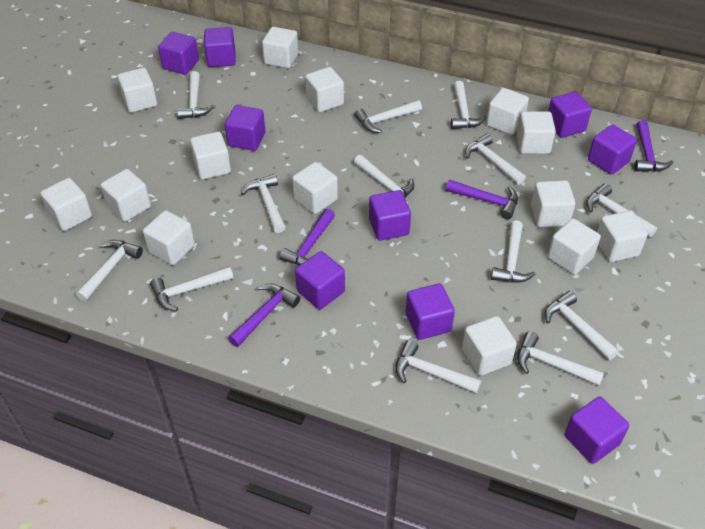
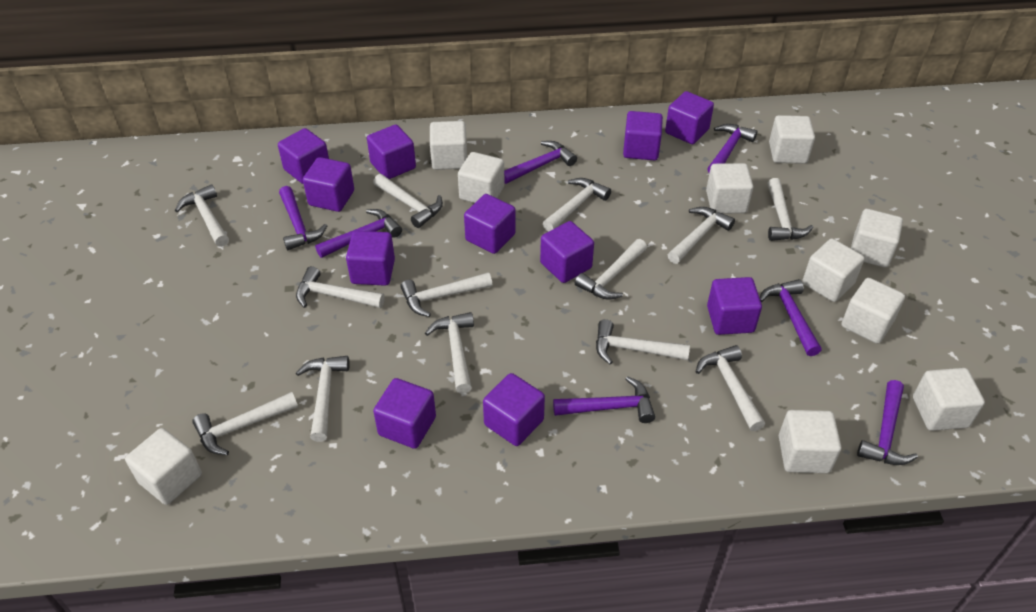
purple cube: [158,32,199,75] [204,27,236,67] [225,105,265,151] [295,251,345,309] [369,190,411,241] [406,283,455,340] [548,92,592,138] [564,397,629,464] [588,124,637,175] = 9 -> [278,128,329,184] [303,157,354,212] [346,231,395,286] [367,125,416,179] [373,378,436,449] [464,194,516,254] [483,373,545,446] [540,221,594,283] [623,111,663,160] [665,91,714,144] [707,277,762,335] = 11
purple hammer: [228,284,300,347] [279,209,335,266] [446,180,518,219] [634,120,673,172] = 4 -> [279,186,327,250] [315,209,402,258] [504,141,577,184] [553,376,655,423] [707,124,757,173] [760,279,822,356] [857,380,918,465] = 7
white cube: [40,178,92,231] [100,169,151,222] [117,68,157,113] [143,210,195,265] [190,132,231,180] [262,27,298,68] [292,162,338,214] [305,67,344,112] [462,316,517,376] [486,88,529,135] [517,111,556,154] [531,180,575,227] [548,218,601,275] [597,211,648,262] = 14 -> [125,428,202,505] [430,121,467,170] [458,152,505,203] [706,163,753,214] [769,115,815,164] [779,410,841,473] [802,238,865,302] [841,278,905,344] [851,209,903,267] [913,368,985,431] = 10

